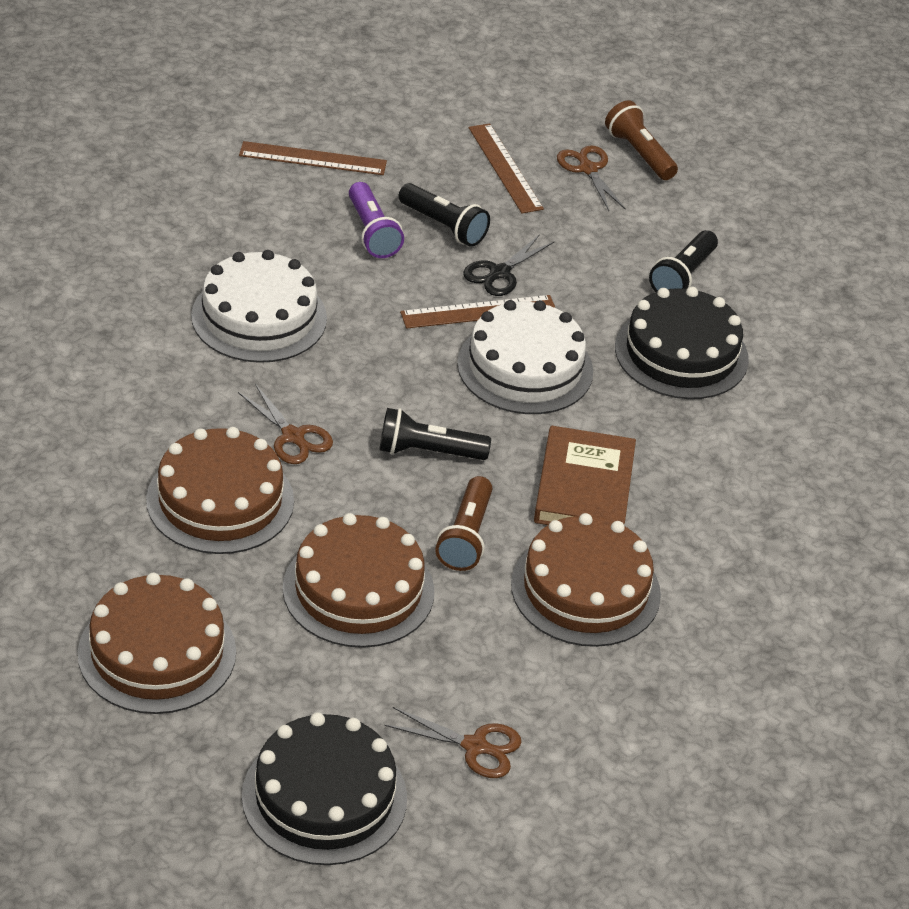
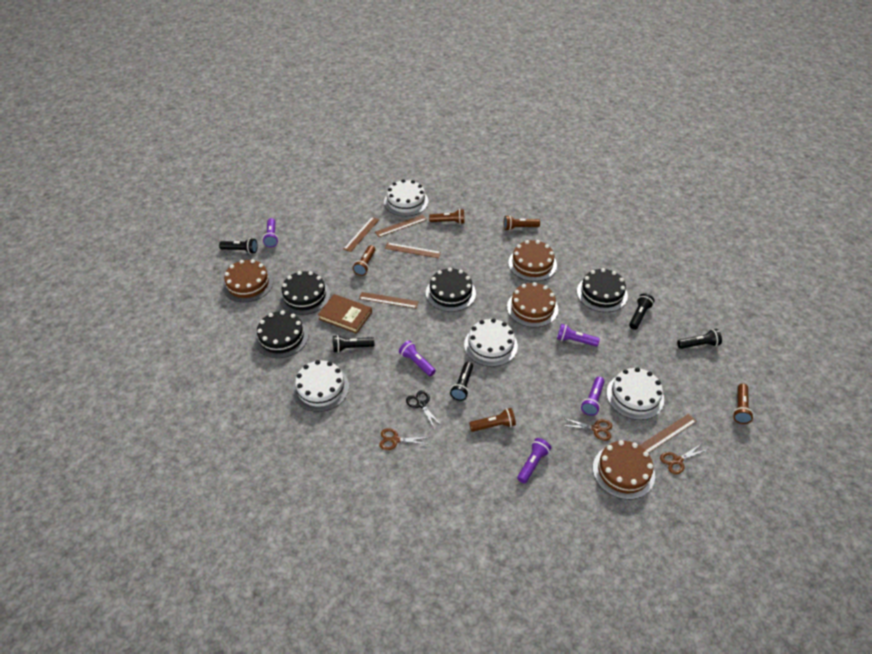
black cake: [242,713,407,865] [615,287,749,399] = 2 -> [255,310,309,358] [279,271,330,315] [426,268,476,312] [577,268,628,312] = 4
black flashlight: [379,408,491,460] [398,183,490,247] [649,230,718,292] = 3 -> [219,238,258,254] [333,335,374,353] [450,362,473,401] [629,293,654,330] [677,329,722,349] = 5
brown flashlight: [435,476,492,571] [605,100,678,180] = 2 -> [353,245,375,276] [429,209,465,224] [469,408,516,432] [504,215,540,231] [733,383,754,424] = 5
brown ruler: [239,141,387,175] [400,295,555,328] [469,123,544,213] = 3 -> [343,217,379,252] [359,292,419,308] [375,215,427,237] [385,243,441,258] [640,414,696,453] = 5
purple flashlight: [349,182,404,258] = 1 -> [262,218,279,247] [399,340,436,376] [517,438,551,483] [557,324,600,347] [581,377,605,416] = 5
white cake: [191,250,327,363] [457,300,593,414] = 2 -> [293,360,349,412] [384,179,428,216] [464,318,518,367] [606,367,664,420] = 4

